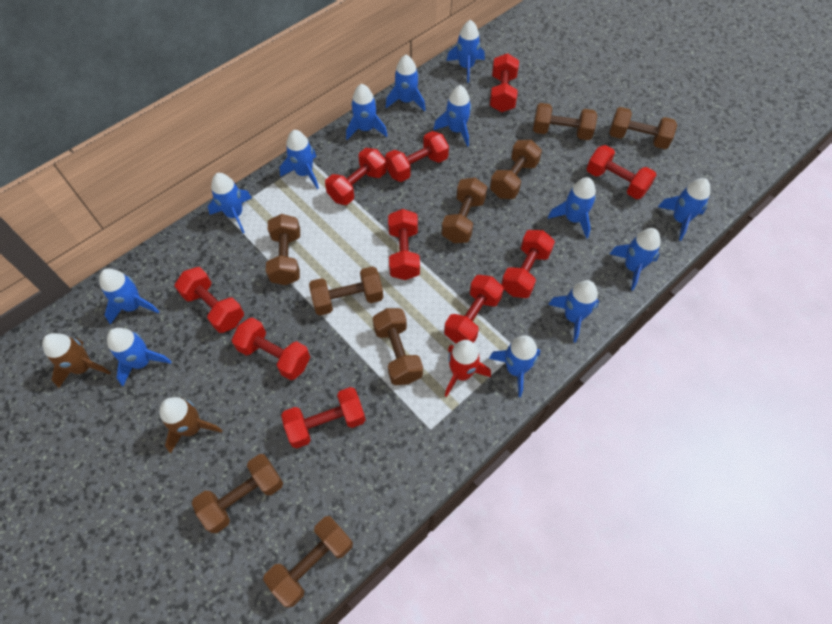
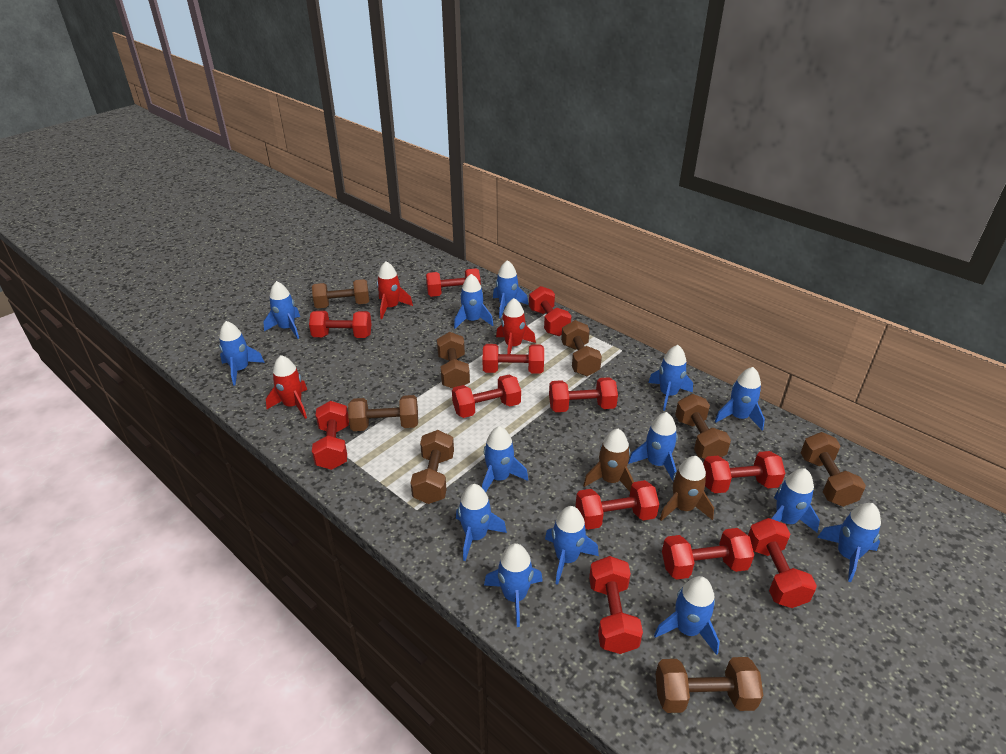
blue rocket: [99,269,159,324] [107,328,172,386] [208,173,252,233] [280,130,319,189] [346,84,388,140] [386,55,426,112] [433,85,471,147] [447,20,485,83] [489,335,540,397] [548,177,596,238] [548,280,599,343] [610,228,661,290] [658,178,710,241] = 13 -> [219,321,265,386] [263,281,300,339] [454,274,493,329] [456,484,507,561] [482,426,528,493] [484,543,543,627] [493,260,528,318] [545,506,599,585] [628,412,678,481] [648,345,693,411] [654,576,720,655] [715,367,765,431] [771,468,820,532] [817,503,881,582] = 14
brown dumbbell: [192,454,283,533] [263,516,353,607] [266,214,300,285] [309,266,383,315] [372,308,423,385] [441,178,487,243] [490,140,542,199] [533,103,597,140] [609,107,677,149] = 9 -> [312,279,369,308] [348,395,418,431] [411,430,454,504] [437,332,470,389] [561,320,602,376] [656,657,763,713] [675,394,731,459] [801,432,866,507] = 8
red dumbbell: [175,267,244,333] [232,318,310,380] [281,387,366,448] [325,148,387,205] [385,131,449,182] [388,209,420,280] [444,275,504,344] [490,53,519,112] [501,230,555,298] [587,145,656,199] = 10 -> [309,311,372,338] [312,401,349,470] [426,268,481,297] [452,375,521,418] [483,344,544,374] [529,286,572,336] [549,377,618,412] [576,480,659,530] [589,556,643,654] [662,528,754,580] [703,451,785,493] [748,518,817,608] = 12
red rocket: [445,340,491,397] = 1 -> [266,355,307,419] [377,261,413,319] [496,298,536,354] = 3

